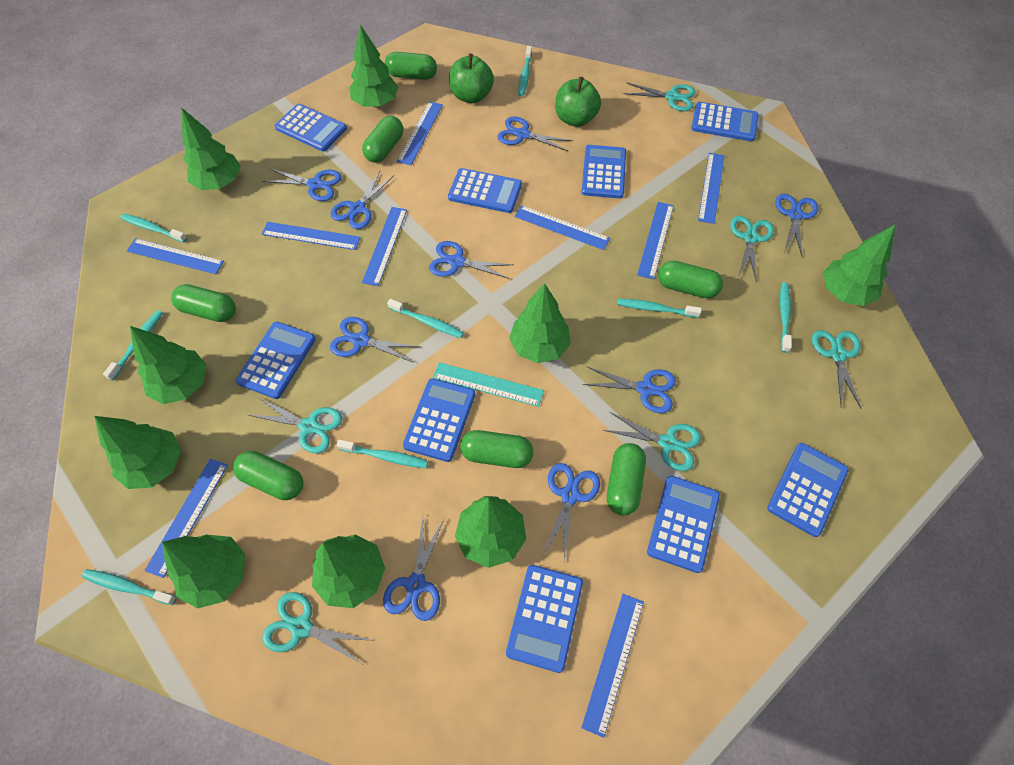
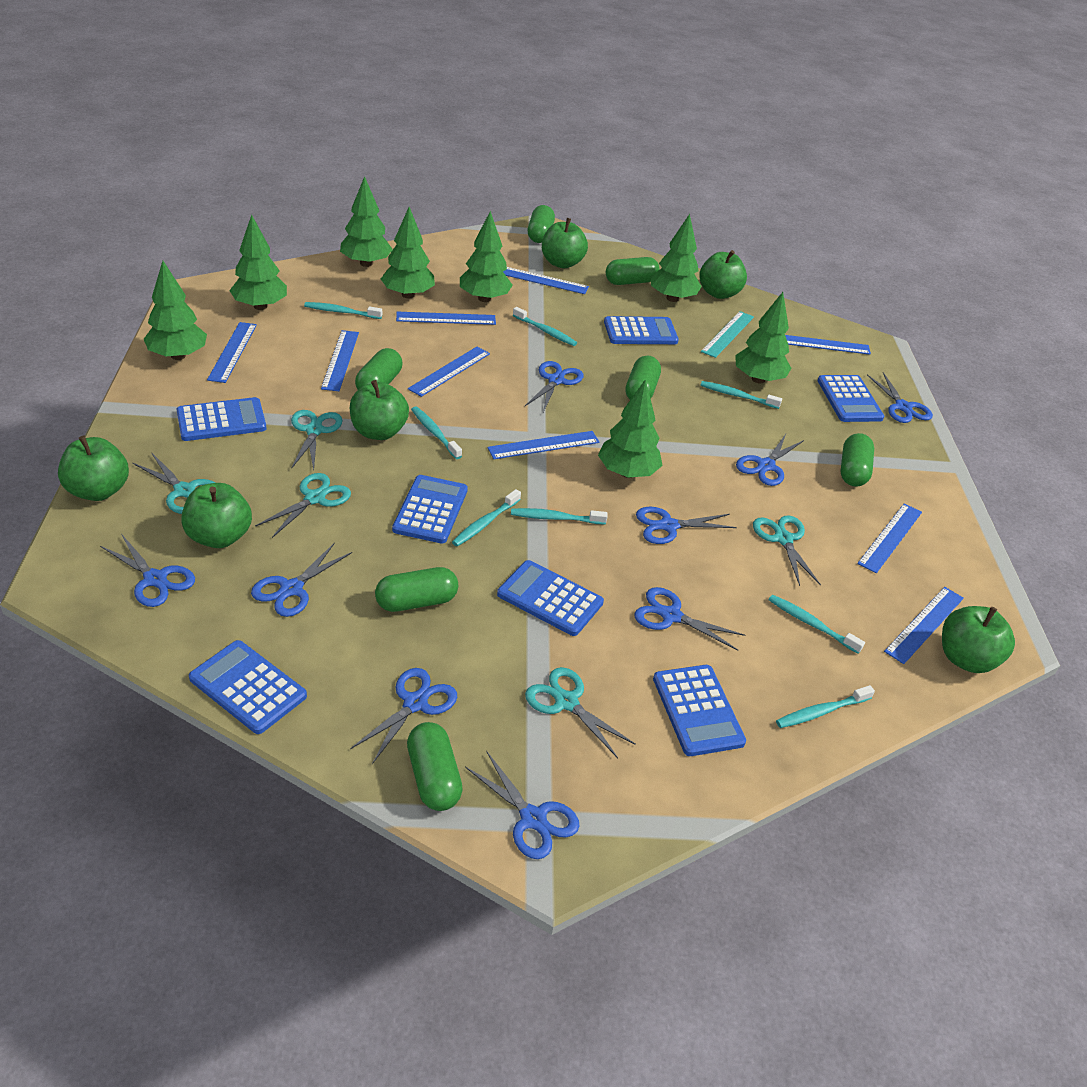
blue calculator: [236,321,316,399] [275,104,347,151] [403,378,475,462] [448,168,522,213] [506,565,583,673] [581,145,626,199] [647,476,720,573] [691,102,759,141] [767,443,849,537] = 9 -> [177,397,267,441] [189,640,307,734] [392,475,468,544] [497,560,604,636] [604,316,679,344] [653,665,746,756] [817,375,884,422] = 7
green apple: [449,53,494,103] [555,77,601,127] = 2 -> [58,436,129,501] [181,483,252,548] [350,380,409,440] [542,218,588,268] [699,250,747,299] [942,606,1015,673] = 6
green tree: [94,416,181,489] [130,326,206,404] [162,535,246,608] [181,107,241,190] [312,534,385,608] [350,24,399,107] [455,496,526,568] [509,283,571,363] [823,224,896,306] = 9 -> [144,261,207,360] [229,215,287,310] [340,176,393,267] [381,207,435,298] [460,211,513,302] [598,379,663,478] [651,214,702,302] [735,292,791,383] = 8
turquoise scissors: [249,397,342,453] [262,592,374,664] [603,412,701,471] [624,82,696,111] [730,216,774,283] [812,330,861,408] = 6 -> [133,452,215,514] [255,473,351,538] [291,410,343,470] [525,667,636,758] [753,515,821,586] = 5

